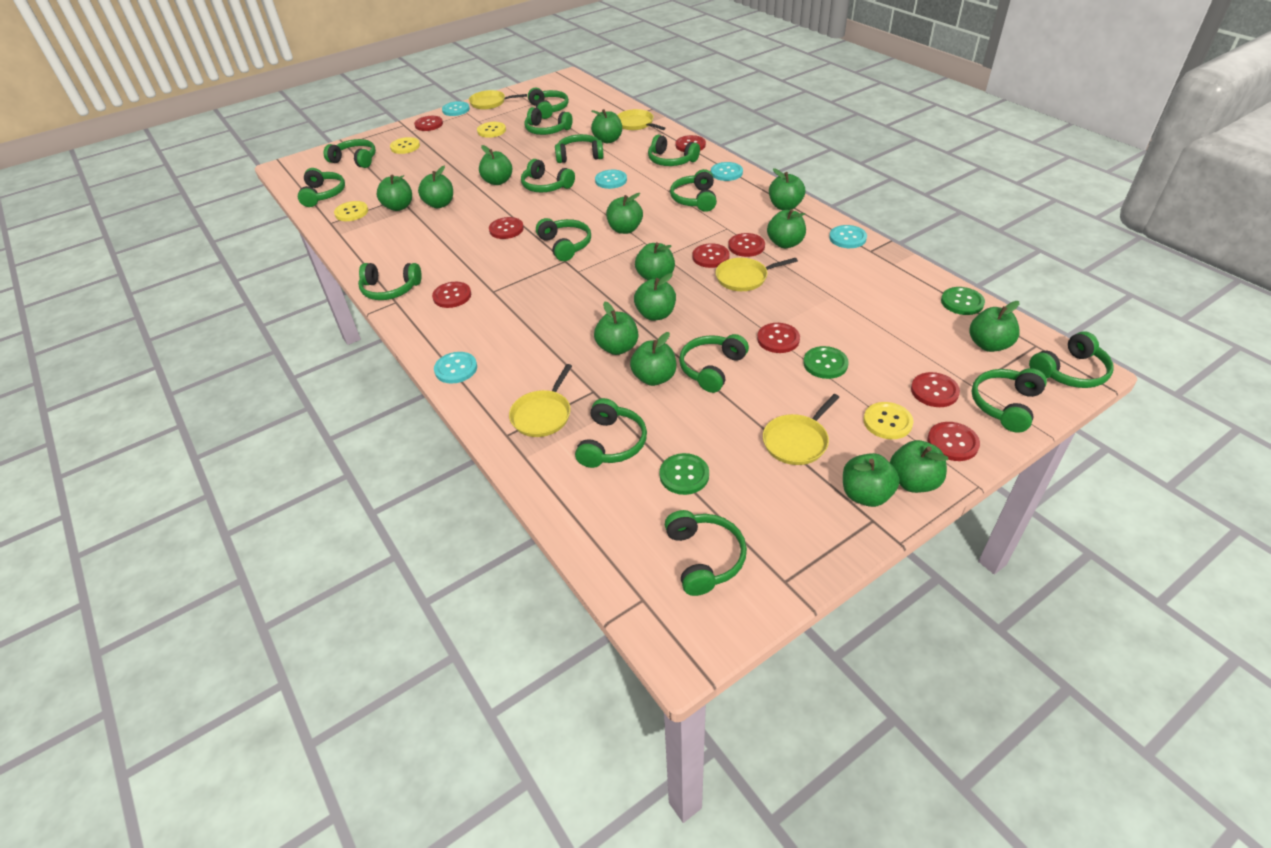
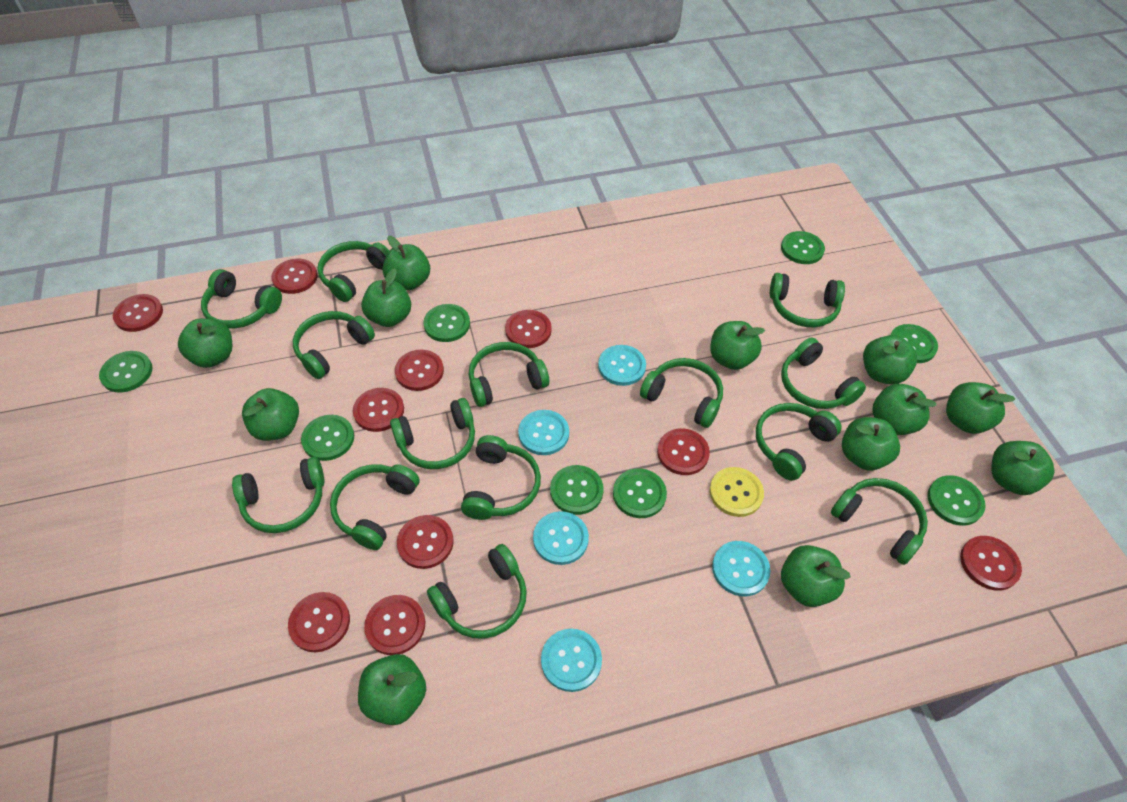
green apple: [377,175,412,211] [418,166,453,208] [479,145,512,185] [591,109,622,143] [594,302,638,355] [606,193,643,234] [630,332,676,386] [634,273,676,321] [635,242,675,280] [767,209,806,248] [769,169,805,210] [843,453,899,507] [890,440,948,493] [969,301,1020,352] = 14 -> [178,318,232,368] [242,388,299,441] [358,654,426,725] [361,268,411,327] [382,236,430,290] [710,321,765,370] [781,545,851,607] [842,417,900,470] [863,335,917,385] [872,384,937,435] [946,382,1015,434] [991,441,1055,495] = 12
green button: [659,453,709,495] [803,346,849,379] [941,287,985,315] = 3 -> [99,351,153,393] [301,415,354,461] [423,304,470,342] [550,465,604,515] [613,468,667,518] [781,231,825,264] [890,324,938,363] [928,475,985,526] = 8
green headphones: [298,168,345,207] [323,139,376,168] [358,263,422,300] [521,159,575,193] [524,107,573,135] [528,88,569,119] [536,218,591,261] [555,134,604,163] [575,398,647,468] [648,135,700,166] [665,510,747,596] [670,169,717,212] [679,334,749,393] [971,368,1047,433] [1029,331,1114,388] = 15 -> [201,269,282,329] [232,457,325,533] [293,311,375,379] [317,241,389,302] [330,464,420,550] [390,398,475,469] [427,544,527,639] [461,435,541,520] [469,342,549,407] [640,358,723,428] [756,403,842,481] [770,273,845,327] [781,337,866,409] [831,478,928,565] = 14
red button: [414,116,443,131] [432,282,471,308] [489,217,524,239] [676,135,706,152] [692,243,730,268] [728,233,765,257] [757,323,800,353] [911,372,960,407] [927,422,980,461] = 9 -> [113,294,163,332] [271,259,318,294] [288,592,350,652] [353,388,404,432] [364,595,426,655] [395,350,444,391] [397,515,454,569] [505,310,551,348] [657,428,710,475] [960,536,1022,591] = 10
yellow button: [334,201,368,221] [390,137,420,154] [477,122,506,138] [864,402,913,439] = 4 -> [710,467,764,517] = 1
yellow pan: [469,90,527,110] [509,364,572,437] [617,109,666,130] [715,258,798,291] [763,394,839,465] = 5 -> none = 0

